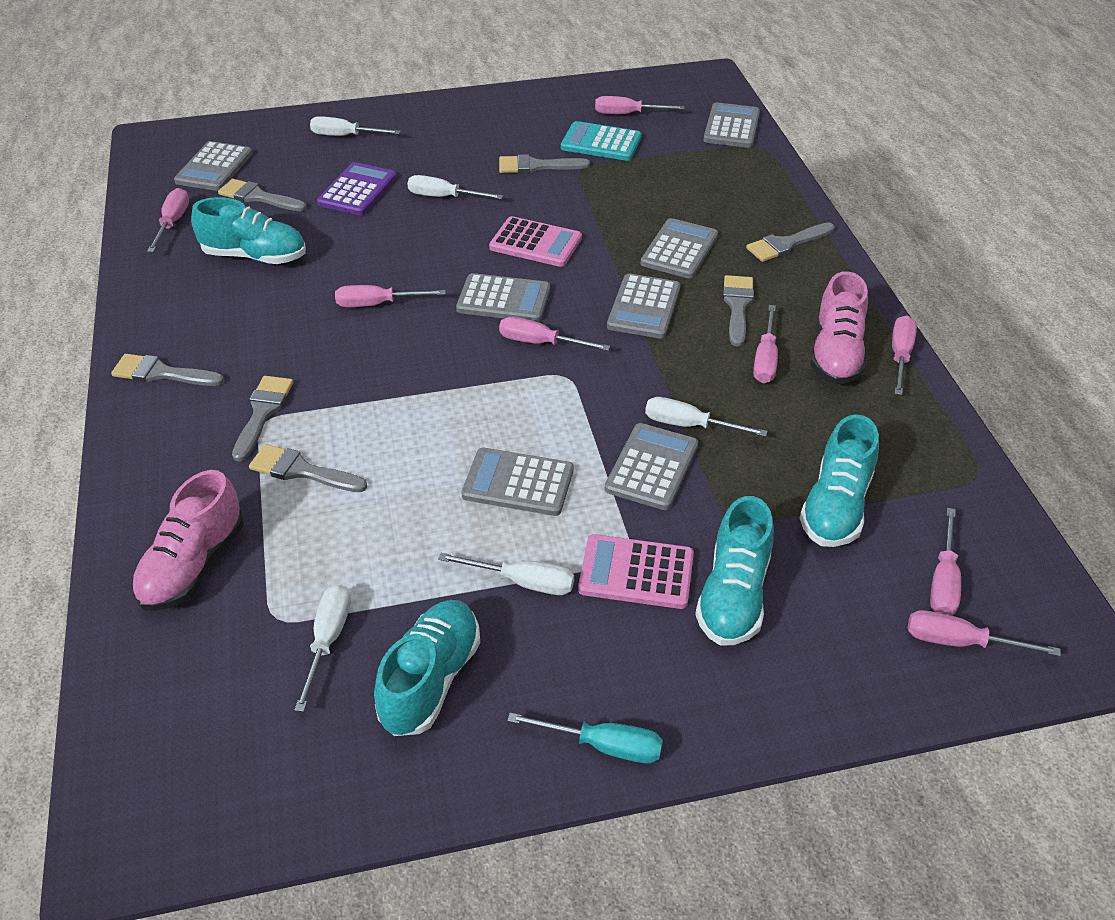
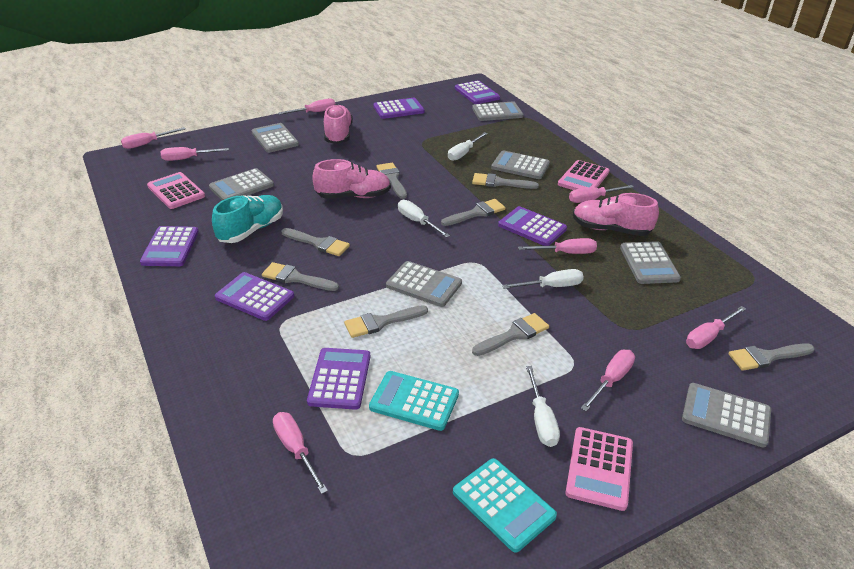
grey brush: [111,354,224,386] [218,179,307,211] [232,376,293,462] [249,444,367,492] [499,154,590,174] [723,275,754,347] [746,222,834,262] = 7 -> [262,262,339,291] [281,228,350,256] [344,305,428,338] [376,163,407,199] [441,199,506,226] [472,173,539,189] [472,313,549,356] [728,343,814,371] = 8
pink calculator: [489,216,582,267] [578,534,694,609] = 2 -> [147,172,205,209] [558,160,609,190] [565,427,633,511] = 3
pink shoe: [131,470,244,611] [811,271,868,384] = 2 -> [312,159,391,199] [324,104,353,144] [573,193,659,236] = 3
purple calculator: [317,162,397,215] = 1 -> [140,226,199,266] [215,272,294,321] [307,348,370,410] [373,98,425,119] [455,80,500,104] [498,206,567,246] = 6
turquoise calculator: [561,121,642,161] = 1 -> [369,371,459,431] [453,458,557,553] = 2
turquoise screwdriver: [507,713,663,763] = 1 -> none = 0
turquoise shoe: [191,197,306,264] [374,600,480,736] [695,496,774,646] [800,414,879,547] = 4 -> [212,195,283,243] = 1
white screwdriver: [295,584,351,712] [310,116,401,136] [407,175,503,199] [438,553,574,595] [645,397,768,437] = 5 -> [398,200,450,238] [448,132,488,161] [502,269,584,289] [526,366,560,447] = 4

